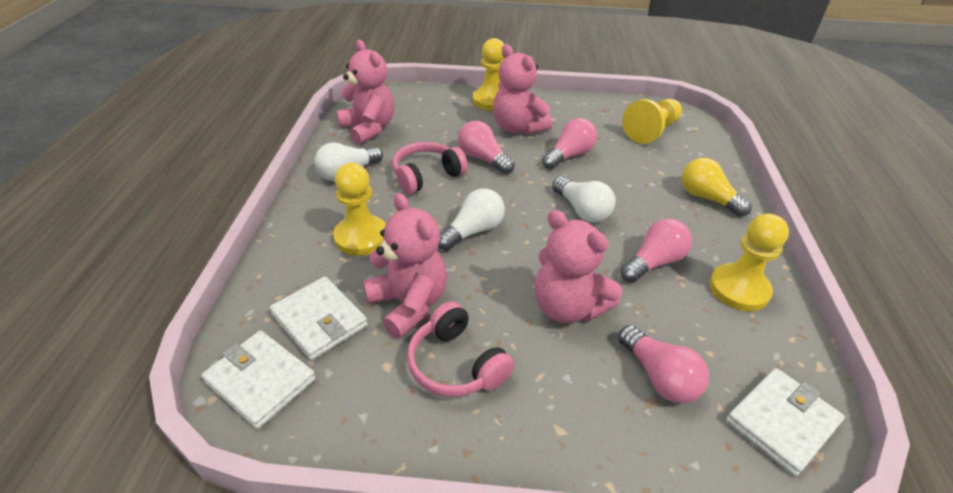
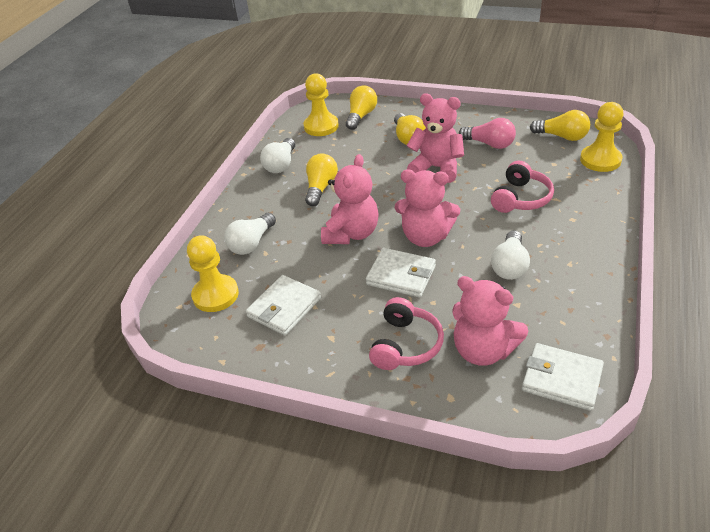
pink light bulb: [458,121,515,174] [542,118,597,169] [618,325,709,403] [620,219,692,283] = 4 -> [459,118,516,149] = 1
yellow light bulb: [682,158,752,217] = 1 -> [305,154,338,206] [346,85,377,130] [394,113,426,145] [530,110,590,141] = 4
yellow pawn: [333,163,386,256] [473,38,504,111] [622,99,682,144] [710,213,789,311] = 4 -> [187,235,239,312] [303,73,339,136] [580,102,624,172] = 3

